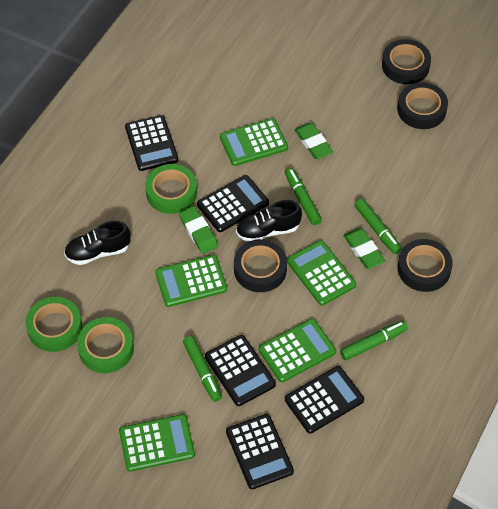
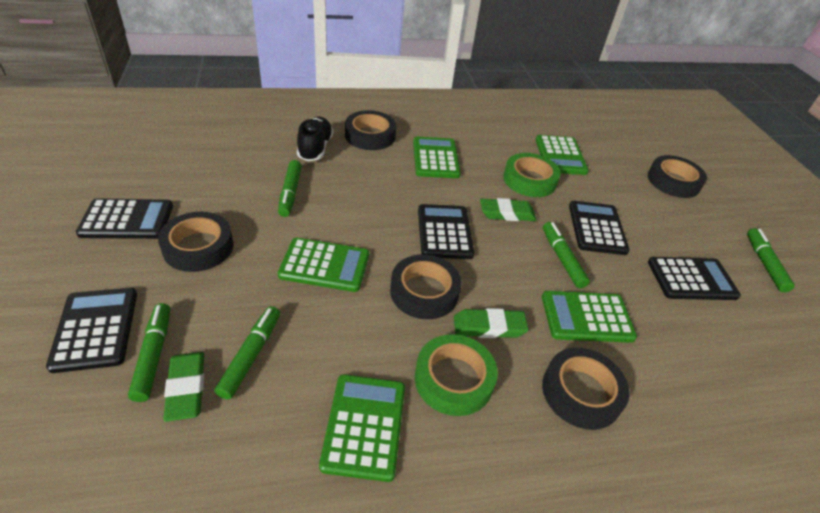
black shoe: [64,221,131,265] [236,200,302,242] = 2 -> [297,117,333,161] = 1
black tape: [234,239,287,292] [382,39,431,84] [397,82,448,129] [398,239,453,292] = 4 -> [158,212,234,272] [345,110,396,150] [390,254,462,319] [542,347,630,430] [648,155,707,198] = 5
green marker: [183,336,222,402] [285,168,322,225] [340,321,408,360] [354,199,402,254] = 4 -> [128,303,170,402] [215,306,280,400] [278,160,302,217] [543,222,590,288] [747,228,795,292] = 5
green tape: [26,297,82,352] [77,317,134,373] [145,164,197,214] = 3 -> [415,334,498,416] [503,153,561,197] = 2

